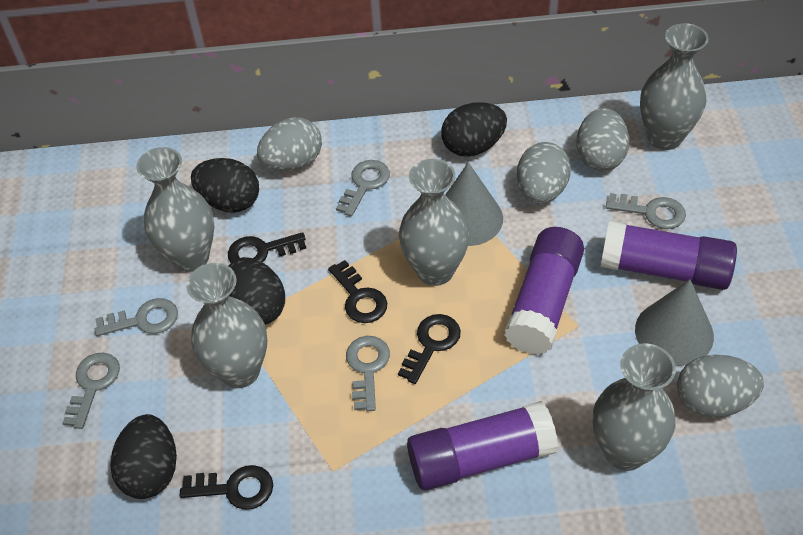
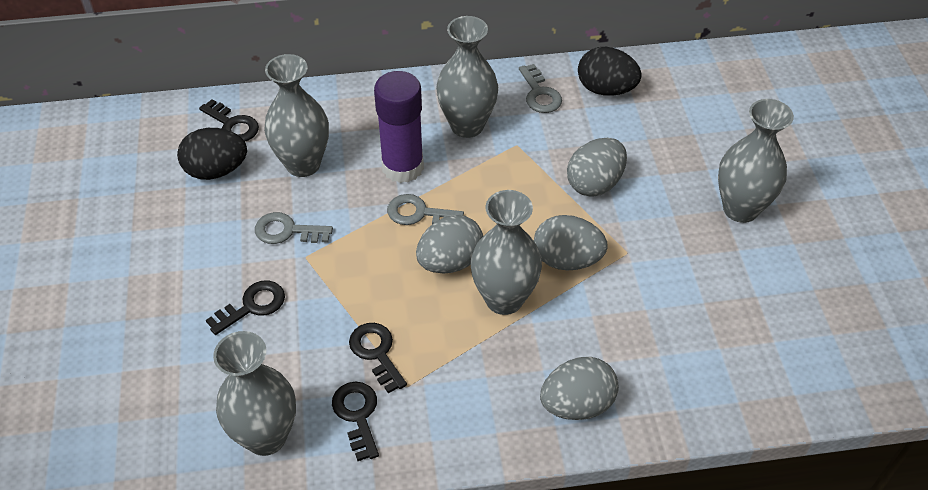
black egg: [111,414,177,499] [191,158,259,213] [229,257,285,325] [441,102,507,157] = 4 -> [177,128,247,180] [578,47,642,96] = 2
grey cone: [445,162,503,246] [635,279,714,366] = 2 -> none = 0
grey key: [63,352,120,429] [95,298,178,336] [336,160,390,216] [346,336,390,411] [606,193,686,229] = 5 -> [255,212,333,244] [387,194,464,225] [519,64,562,113] = 3
purple glue stick: [407,401,558,491] [504,227,584,355] [601,221,737,290] = 3 -> [374,71,424,183] = 1

